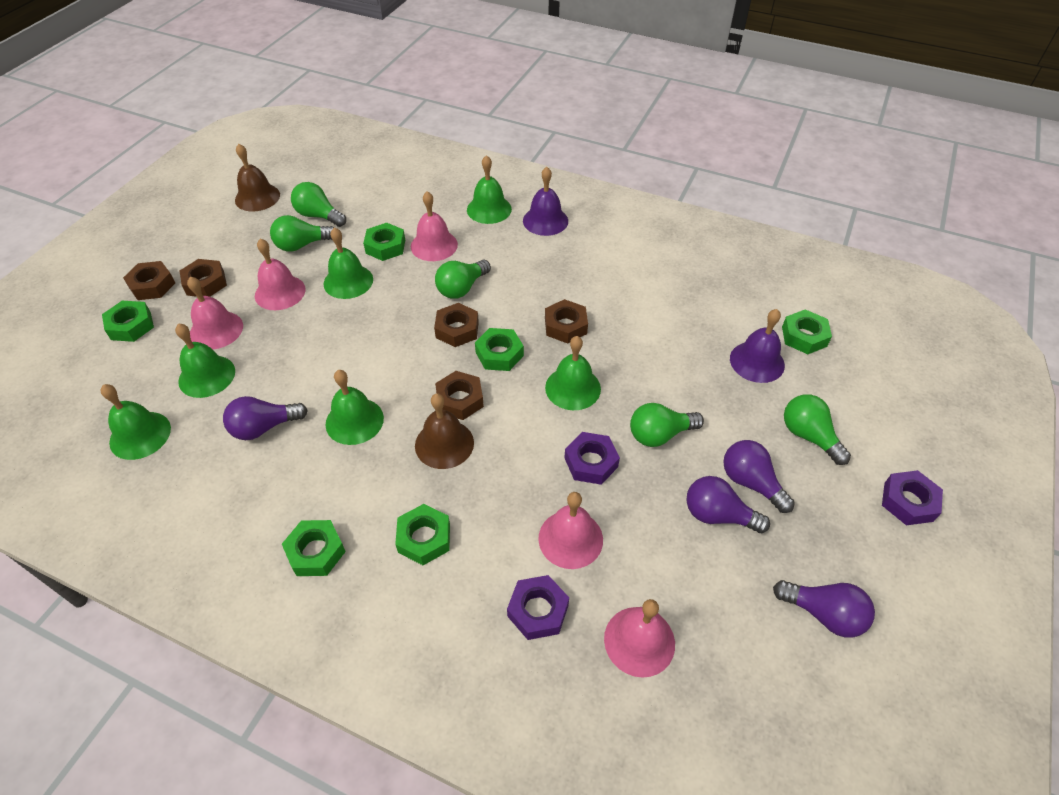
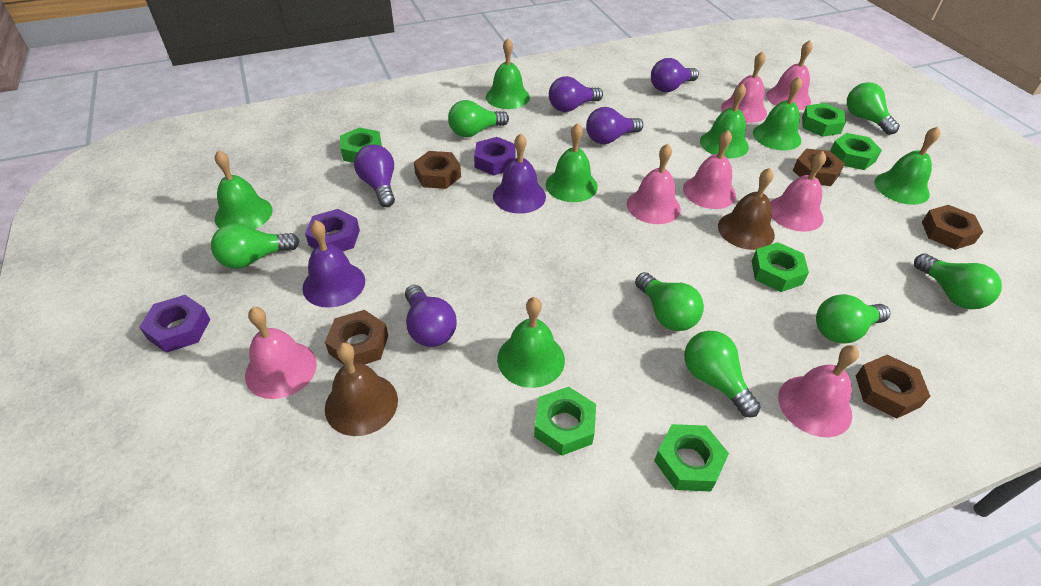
green bell: [101,384,171,460] [175,323,235,398] [324,227,373,299] [325,370,384,445] [467,155,512,224] [545,336,601,410] = 6 -> [215,150,273,229] [486,38,530,109] [497,297,565,388] [546,123,598,202] [700,83,749,158] [753,76,802,150] [875,126,940,205] = 7
green light bulb: [270,215,334,252] [291,182,346,227] [435,260,491,299] [630,403,704,447] [784,394,851,465] = 5 -> [211,223,299,269] [448,100,509,137] [635,272,704,331] [684,331,761,417] [816,294,890,344] [847,82,900,135] [914,253,1002,309] = 7
pink bell: [187,277,243,349] [255,238,306,310] [411,191,458,261] [538,492,603,569] [604,599,675,678] = 5 -> [245,307,317,399] [627,144,681,224] [683,130,736,209] [721,51,767,123] [766,40,813,110] [770,151,826,232] [778,345,859,437] = 7
purple light bulb: [223,396,308,440] [687,476,770,533] [723,440,795,513] [773,580,875,638] = 4 -> [354,144,395,207] [405,285,457,347] [549,76,603,112] [586,107,643,144] [651,58,699,92] = 5

